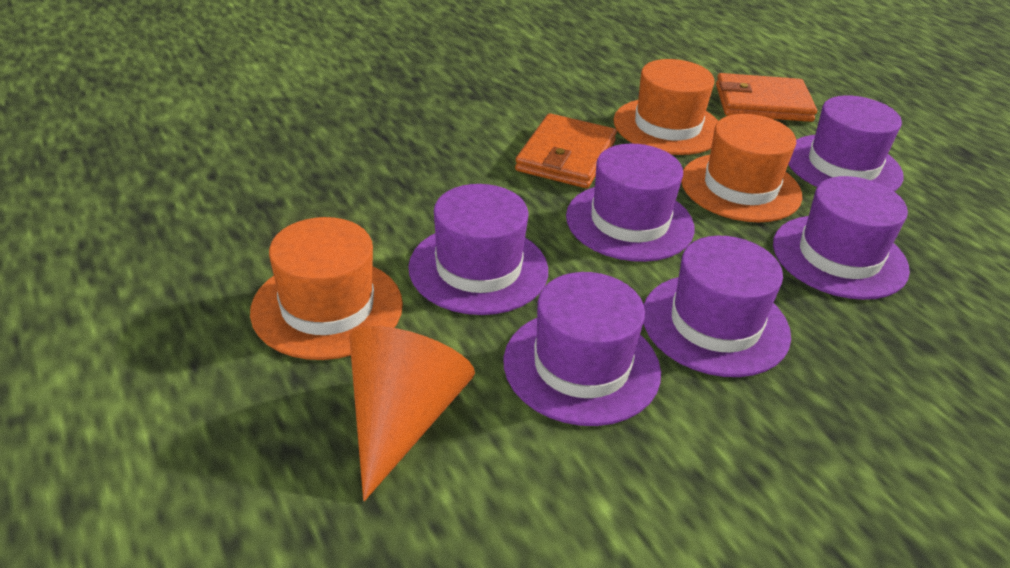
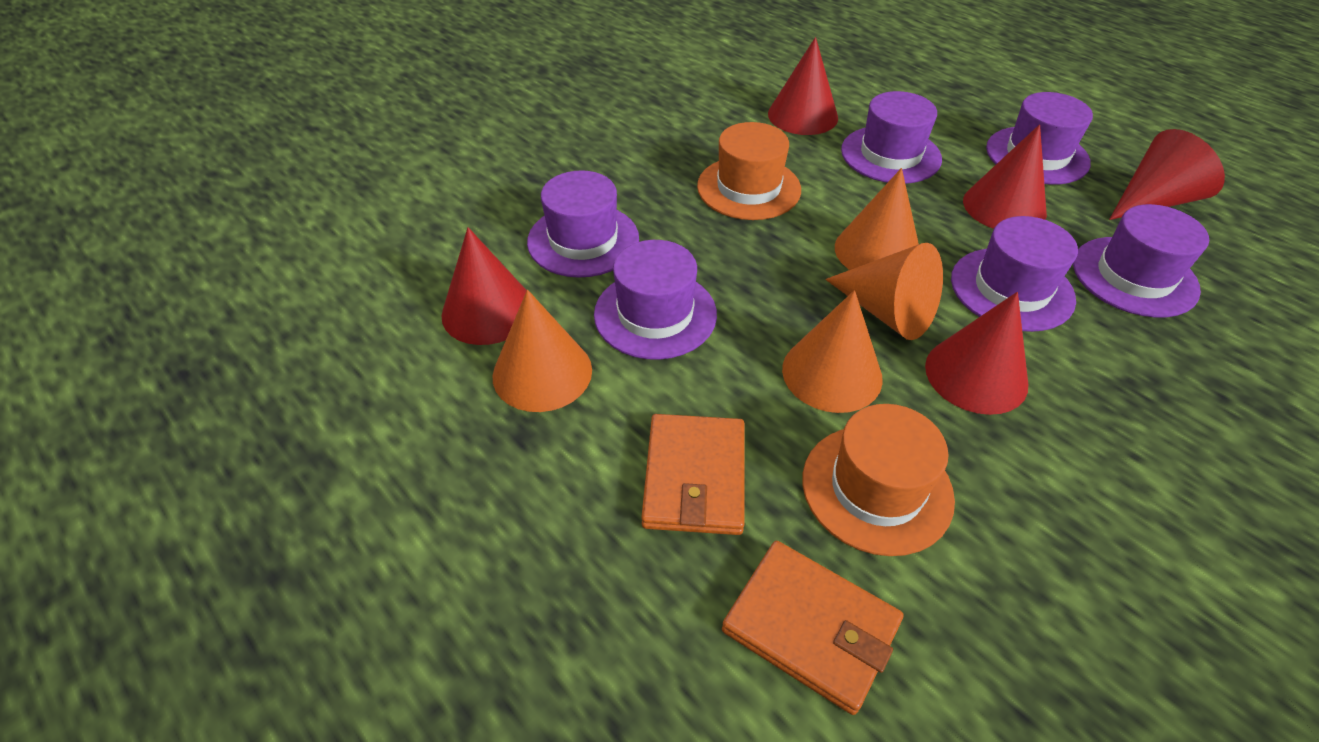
orange cone: [350,326,475,501] = 1 -> [493,290,592,412] [782,290,883,413] [825,243,943,340] [835,168,919,270] = 4
orange hat: [250,217,403,360] [614,59,718,155] [681,114,802,222] = 3 -> [697,122,801,220] [802,404,955,556] = 2
red cone: none = 0 -> [441,227,527,345] [768,37,838,135] [925,292,1028,415] [963,124,1047,229] [1109,129,1225,220] = 5

